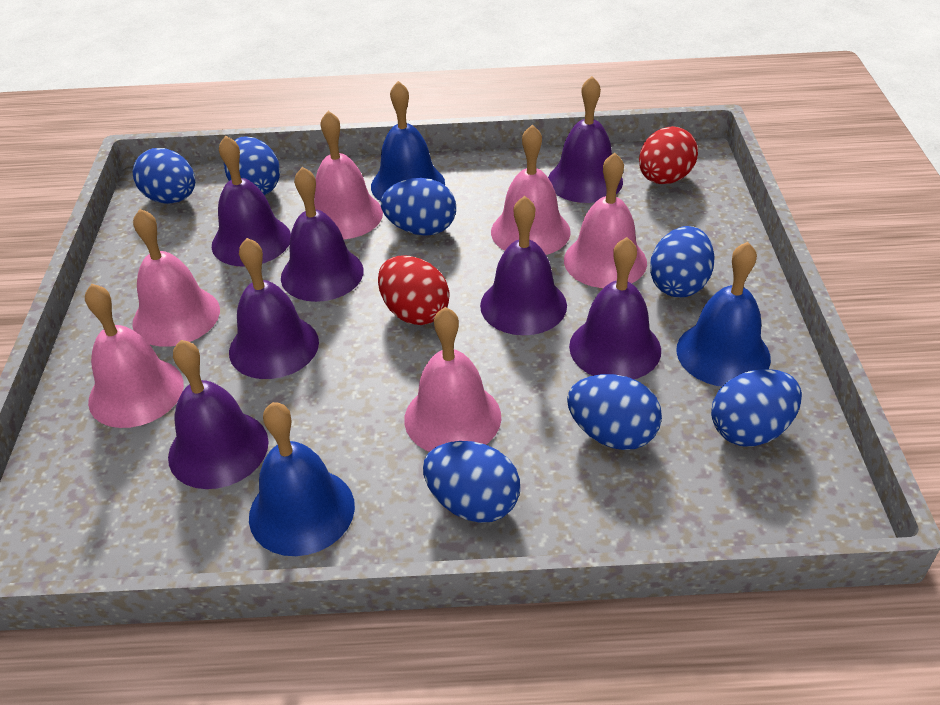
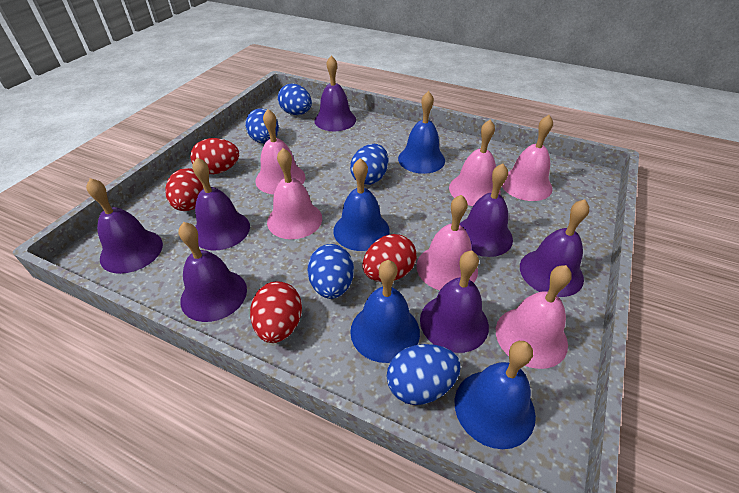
blue bell: [249,402,355,556] [371,81,445,201] [676,242,771,387] = 3 -> [333,158,390,251] [350,260,420,363] [398,91,445,174] [455,341,536,449] = 4
blue egg: [133,148,195,204] [224,136,280,195] [381,178,456,236] [423,441,520,523] [567,374,662,450] [650,226,715,297] [711,369,802,447] = 7 -> [245,108,279,144] [278,84,312,115] [308,244,354,299] [350,144,388,185] [387,344,461,405] = 5
red egg: [378,255,450,325] [639,126,698,184] = 2 -> [165,168,204,211] [190,138,239,174] [250,281,302,343] [362,234,416,282] = 4

